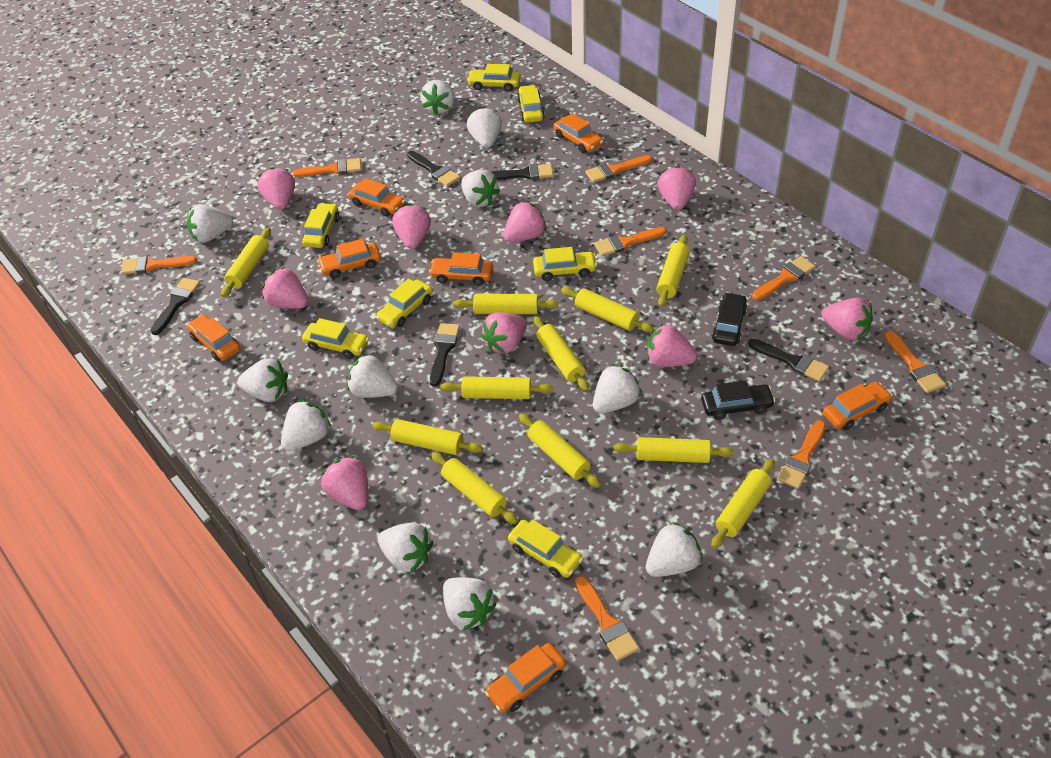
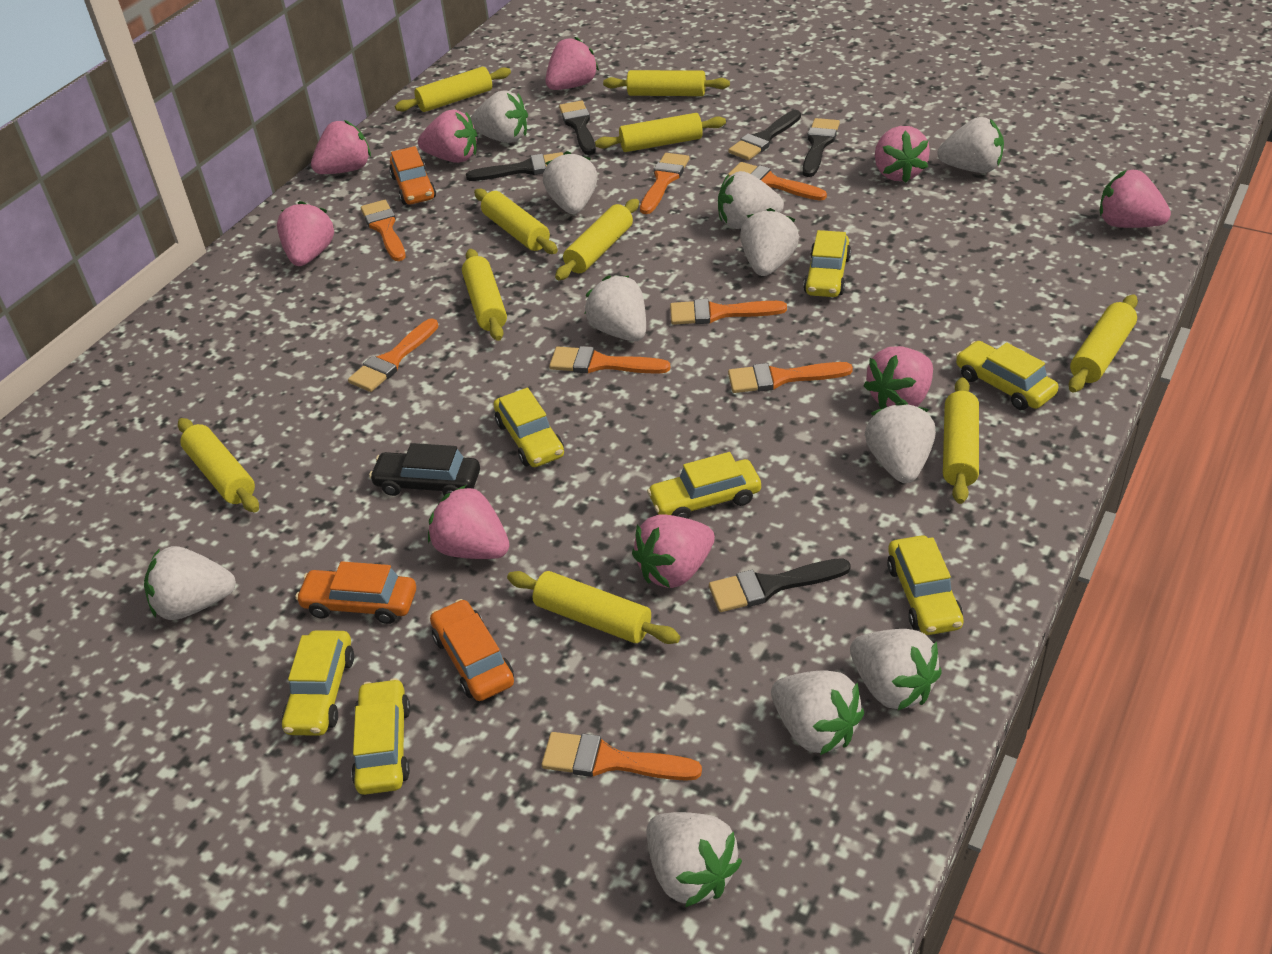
black car: [701,381,775,420] [712,292,748,346] = 2 -> [369,443,480,496] = 1
orange car: [187,314,240,361] [317,239,381,278] [348,178,405,217] [429,252,493,286] [485,643,566,713] [553,113,603,153] [823,382,892,430] = 7 -> [295,561,416,624] [389,146,436,205] [430,599,514,701] = 3
yellow rolling pin: [221,228,271,298] [372,419,483,455] [431,452,518,524] [440,376,553,399] [453,294,559,314] [519,413,601,488] [533,316,589,391] [561,287,654,332] [613,437,734,463] [656,235,690,307] [711,459,775,549] = 11 -> [178,418,259,512] [395,67,511,112] [462,249,507,341] [474,189,558,254] [507,571,680,644] [555,199,639,280] [595,113,726,152] [603,70,730,96] [943,377,979,504] [1069,294,1138,393] = 10

